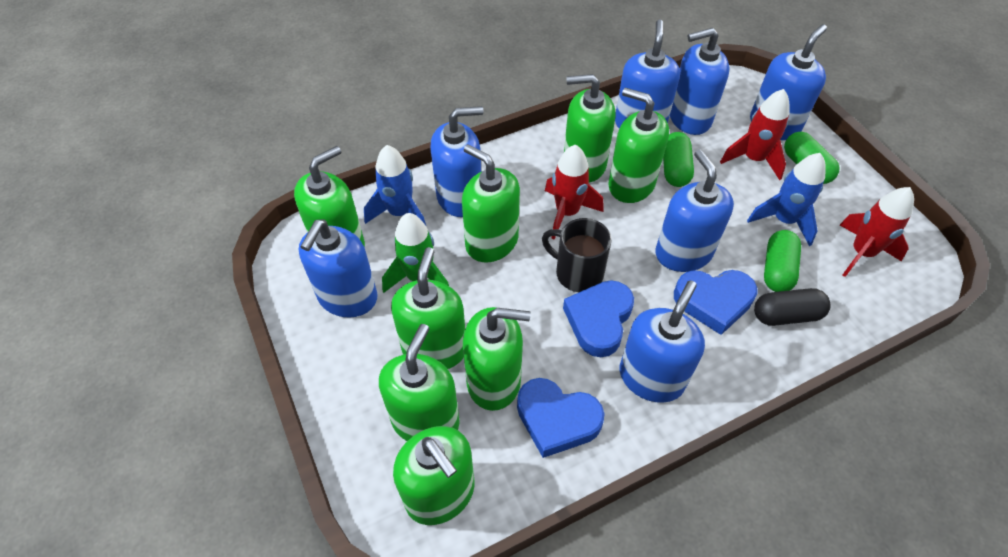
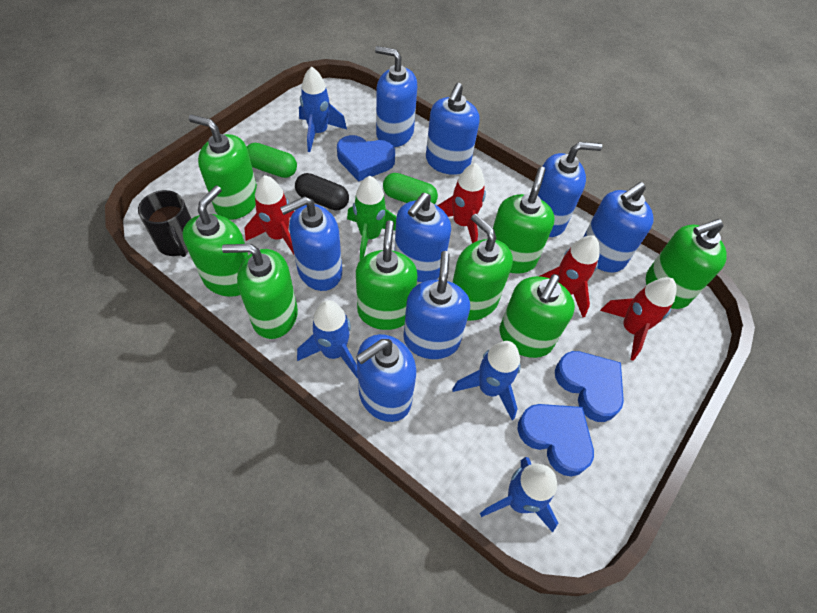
blue rocket: [364,145,426,225] [747,153,826,247] = 2 -> [297,300,358,378] [299,66,347,152] [452,341,521,420] [480,457,558,533] = 4
blue soap dispenser: [299,220,377,318] [430,106,483,217] [615,20,680,129] [620,280,705,403] [655,150,734,272] [670,28,729,135] [750,24,827,140] = 7 -> [280,196,342,291] [356,334,416,422] [375,46,417,147] [394,193,451,282] [404,251,470,359] [426,83,480,175] [538,142,602,237] [583,182,654,272] = 8
green capsule: [663,132,694,187] [764,230,801,292] [784,132,840,184] = 3 -> [247,143,297,178] [383,173,438,204] = 2
red rocket: [545,144,604,239] [720,89,790,180] [840,187,914,277] = 3 -> [245,175,294,254] [437,163,486,243] [540,235,599,318] [600,277,677,361] = 4

